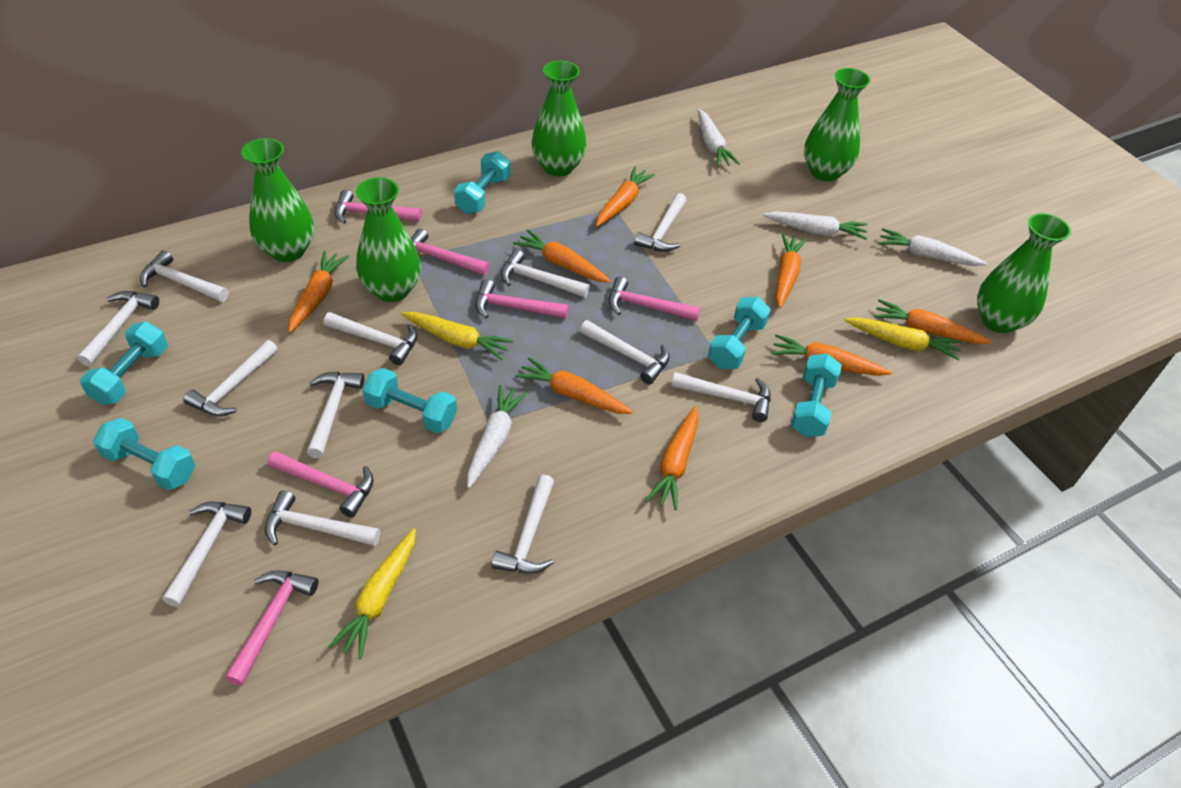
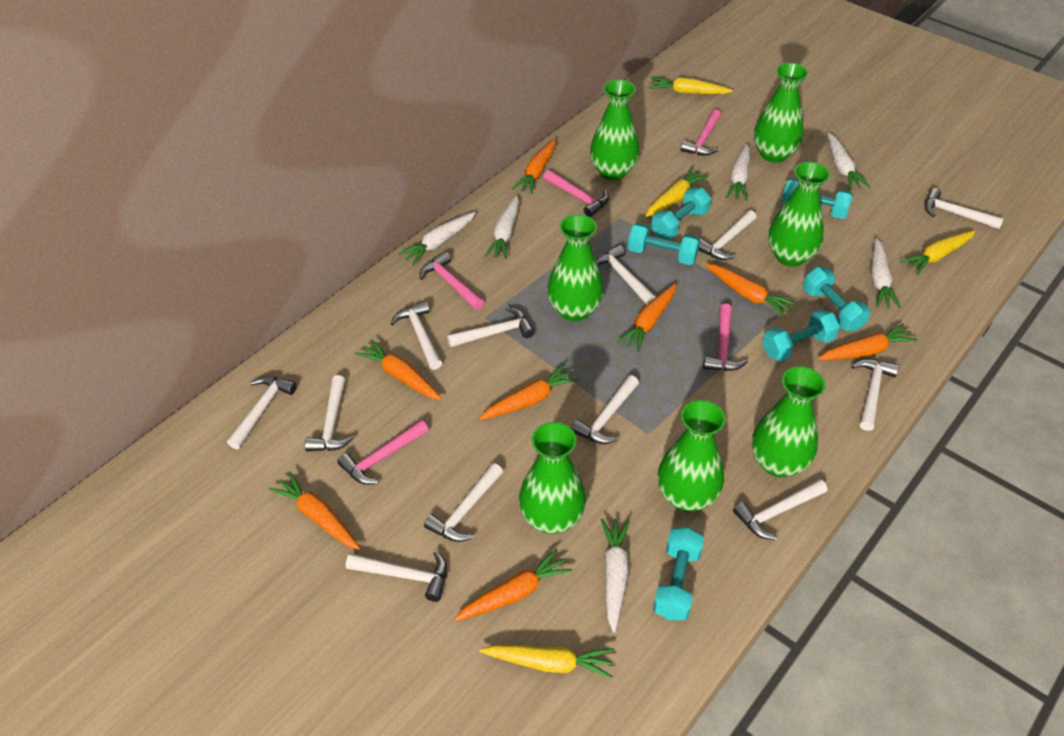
green vase: [241,138,314,262] [356,177,421,302] [532,60,587,177] [804,68,870,181] [977,213,1071,333] = 5 -> [519,422,586,534] [547,214,604,321] [590,79,640,180] [658,400,726,512] [752,366,826,477] [754,63,808,163] [768,162,830,267] = 7
pink hammer: [225,570,318,686] [268,451,374,518] [334,190,422,224] [411,228,490,276] [475,279,569,319] [608,276,701,321] = 6 -> [337,420,429,485] [420,252,484,310] [543,170,609,217] [681,109,721,156] [703,304,748,371] = 5
white carrot: [467,385,528,488] [698,109,740,167] [763,211,868,240] [878,228,987,266] = 4 -> [398,212,476,265] [484,195,519,260] [601,518,630,633] [726,143,750,201] [827,133,870,190] [871,238,901,309] = 6
yellow carrot: [328,528,416,659] [401,312,514,360] [844,317,962,361] = 3 -> [479,645,614,679] [645,167,709,217] [650,77,733,94] [900,230,975,275] = 4

